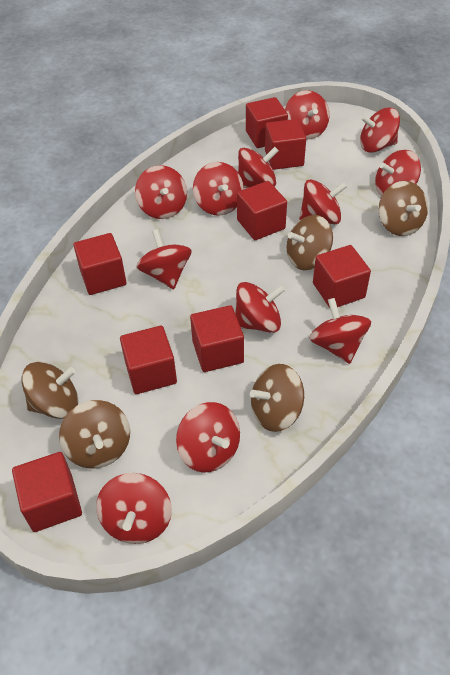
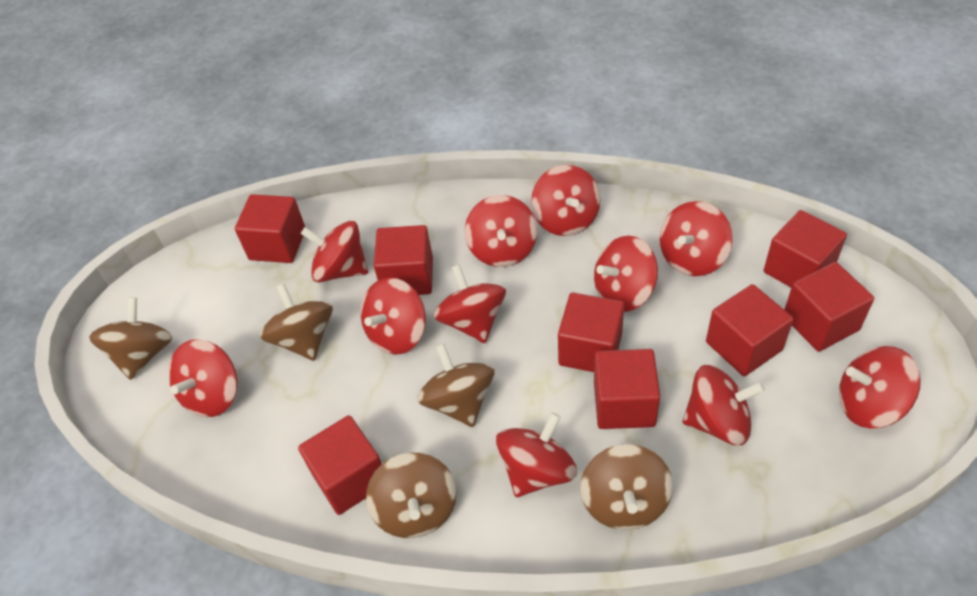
red spinning top: [96,473,172,544] [135,165,187,219] [136,229,192,289] [176,402,240,473] [193,162,244,216] [235,282,285,333] [238,147,279,188] [285,90,330,140] [299,179,347,224] [310,298,371,364] [360,108,400,153] [375,150,421,197] = 12 -> [168,339,237,417] [301,221,368,283] [361,278,426,355] [433,264,506,343] [465,195,537,267] [496,412,577,497] [531,165,600,236] [594,236,658,312] [660,201,733,276] [683,365,765,445] [839,346,921,428] = 11

